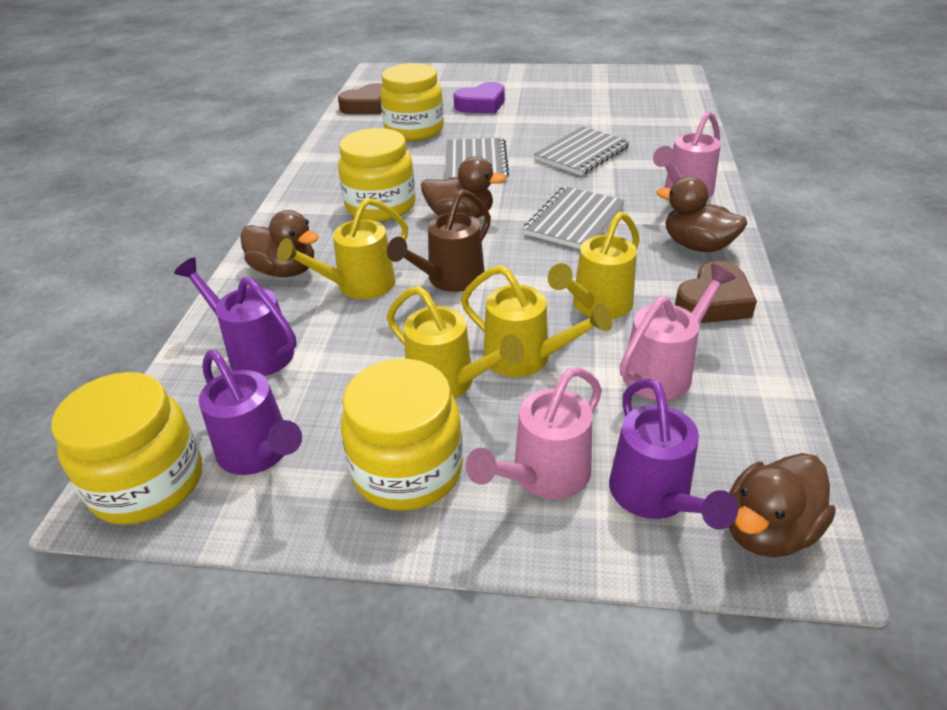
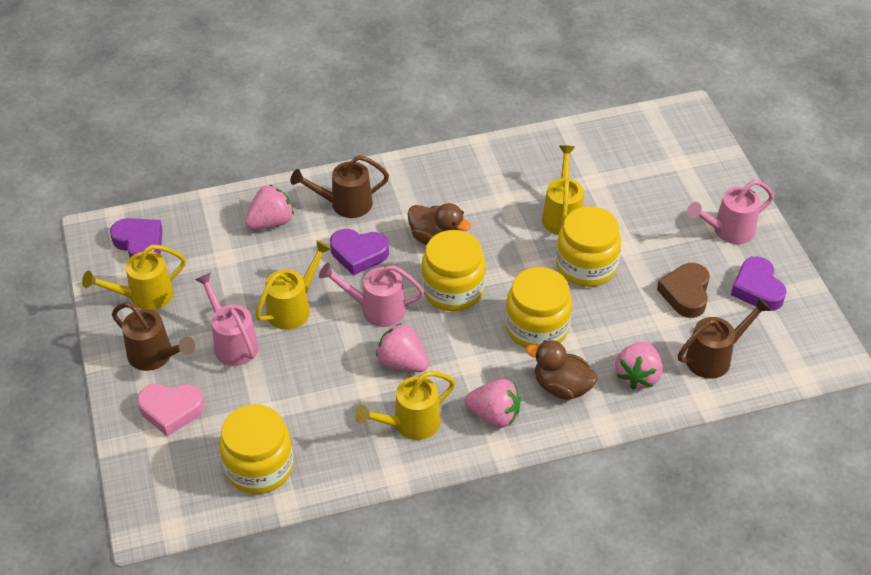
brown duck: [240,210,319,277] [421,156,506,218] [657,176,747,252] [729,453,836,557] = 4 -> [407,203,471,245] [526,340,598,400] = 2
brown heart: [338,83,383,114] [675,261,757,323] = 2 -> [657,263,710,318] = 1
brown watering can: [387,190,491,292] = 1 -> [112,302,195,371] [290,155,389,218] [678,297,771,379] = 3
grey notebook: [445,138,509,180] [523,186,625,249] [533,126,630,176] = 3 -> none = 0
pink heart: none = 0 -> [137,384,204,436] = 1
pink strawberry: none = 0 -> [245,185,294,230] [376,323,429,372] [465,379,520,428] [615,342,663,389] = 4
purple heart: [454,82,505,114] = 1 -> [110,218,162,258] [330,229,389,276] [731,256,787,311] = 3
purple watering can: [174,257,297,376] [199,350,302,475] [609,378,738,530] = 3 -> none = 0

